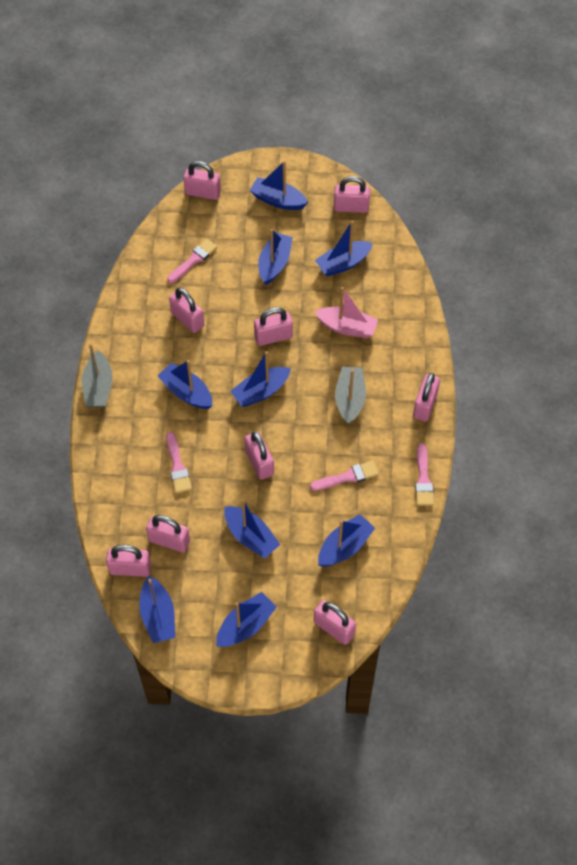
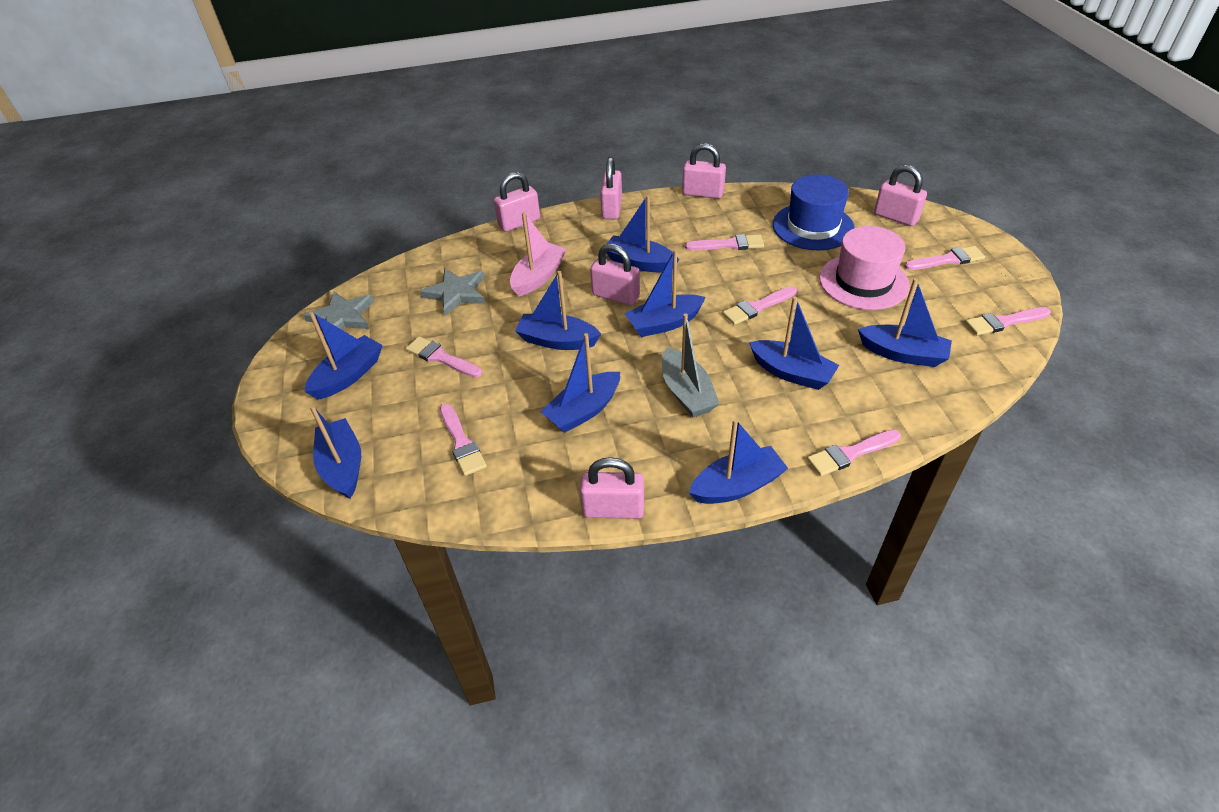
blue hat: none = 0 -> [773,174,855,250] = 1
grey boat: [82,343,112,407] [335,367,366,425] = 2 -> [662,313,720,418] = 1
grey star: none = 0 -> [304,291,374,341] [419,268,485,316] = 2
pink brush: [166,432,192,493] [167,239,218,283] [310,461,379,491] [415,443,434,506] = 4 -> [406,336,482,378] [440,404,487,476] [685,234,764,250] [722,286,797,325] [807,430,901,476] [904,246,985,270] [965,307,1051,335] = 7
pink hat: none = 0 -> [819,226,910,310] = 1
pink padlock: [106,545,151,577] [146,515,190,553] [169,287,204,333] [183,161,221,200] [244,431,274,480] [254,307,293,346] [314,600,356,645] [334,176,370,213] [413,373,440,421] = 9 -> [494,172,540,232] [580,457,644,519] [590,244,640,306] [600,157,622,219] [682,143,726,199] [874,165,927,226] = 6

